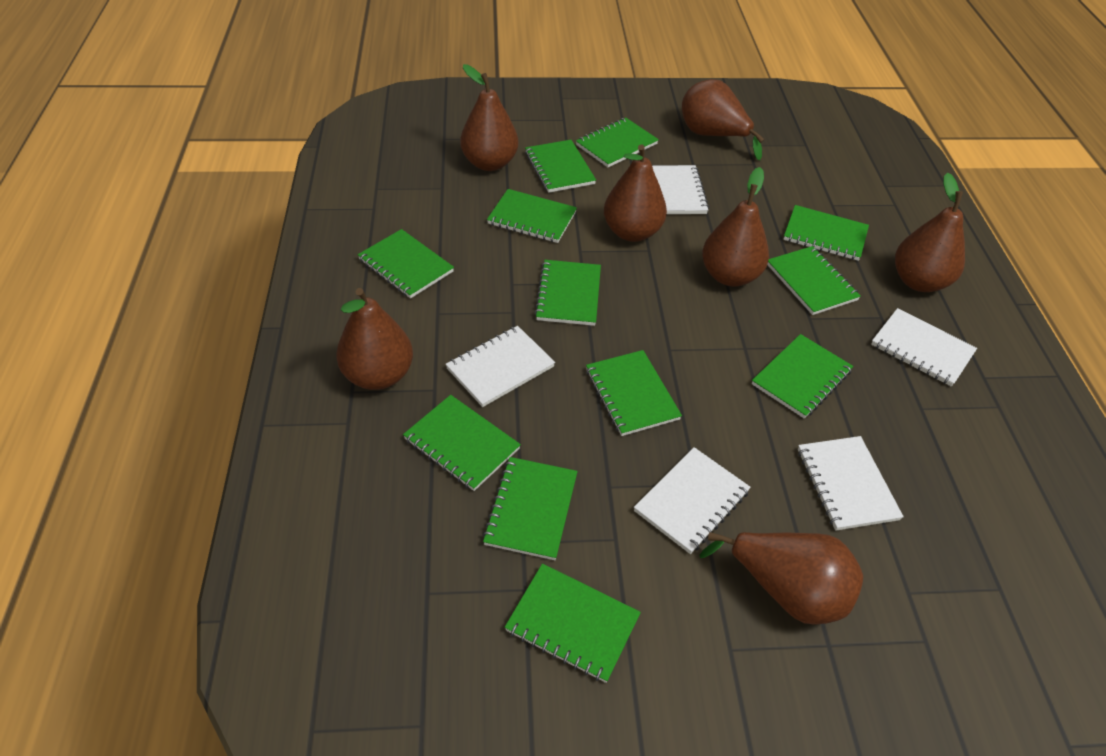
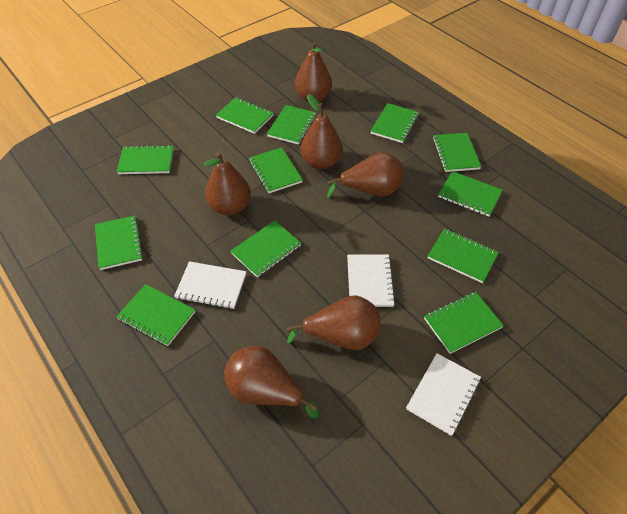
brown pear: [336,288,413,390] [460,64,518,171] [604,144,667,242] [682,79,764,160] [700,532,863,625] [702,167,769,287] [895,173,965,292] = 7 -> [204,152,251,215] [224,346,319,418] [287,295,380,350] [295,42,332,102] [301,94,343,169] [327,152,403,198] = 6
white notebook: [446,326,555,407] [634,447,751,554] [652,165,709,214] [798,436,904,531] [871,308,977,387] = 5 -> [174,261,246,309] [347,254,395,307] [406,353,481,436] = 3

